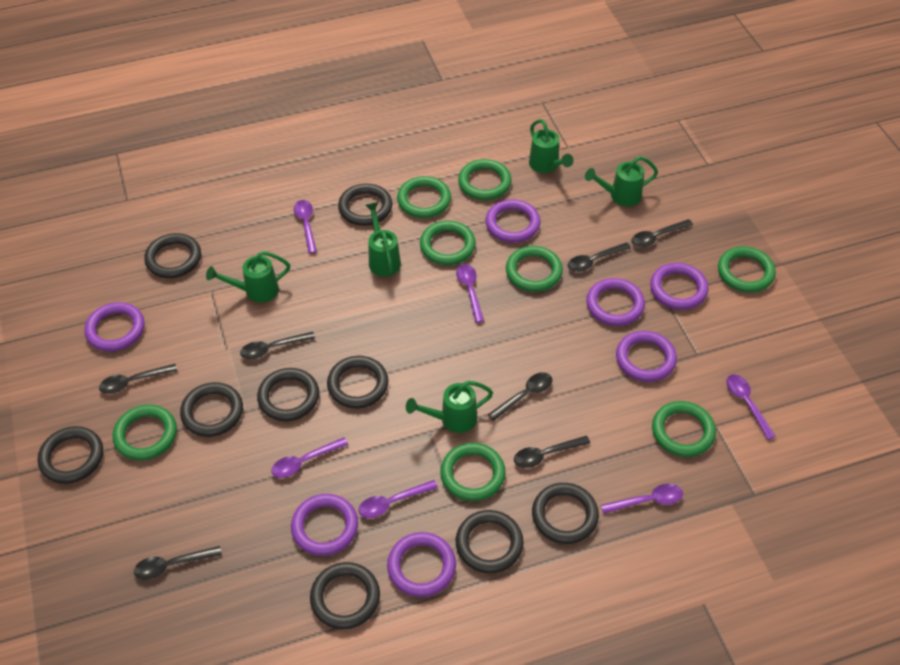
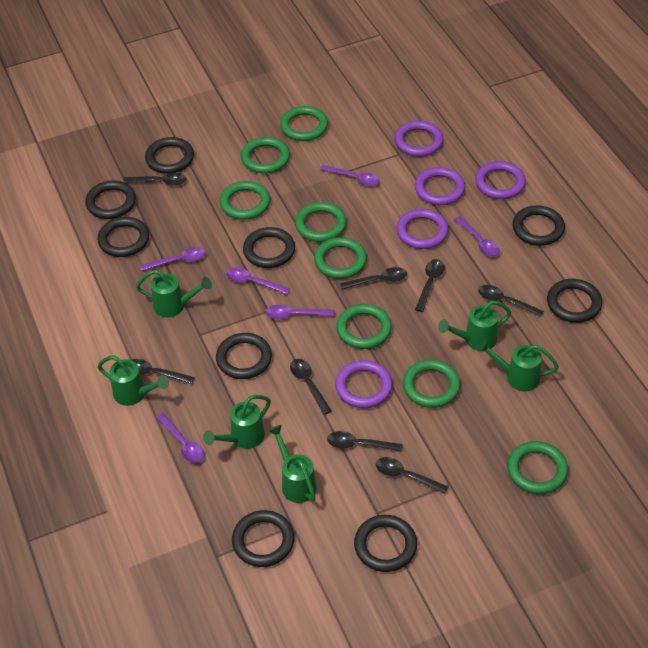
black spoon: [99,364,177,394] [134,546,222,580] [240,332,315,359] [488,372,552,421] [514,436,590,468] [568,242,631,272] [631,219,693,247] = 7 -> [124,173,186,186] [132,359,195,384] [290,359,332,415] [327,431,403,452] [340,267,407,290] [376,457,449,494] [415,259,445,312] [478,285,544,317] = 8
green watering can: [206,251,290,303] [365,202,401,276] [406,381,493,433] [529,119,574,173] [585,156,658,206] = 5 -> [98,355,169,406] [136,270,212,317] [203,395,271,449] [268,425,317,503] [438,301,511,350] [477,339,559,392] = 6
purple ring: [85,302,144,352] [291,494,358,556] [387,532,456,597] [486,199,540,243] [586,278,645,326] [616,331,677,382] [650,263,709,310] = 7 -> [335,360,393,408] [395,121,443,157] [397,209,449,249] [415,167,465,205] [475,161,526,199] = 5

